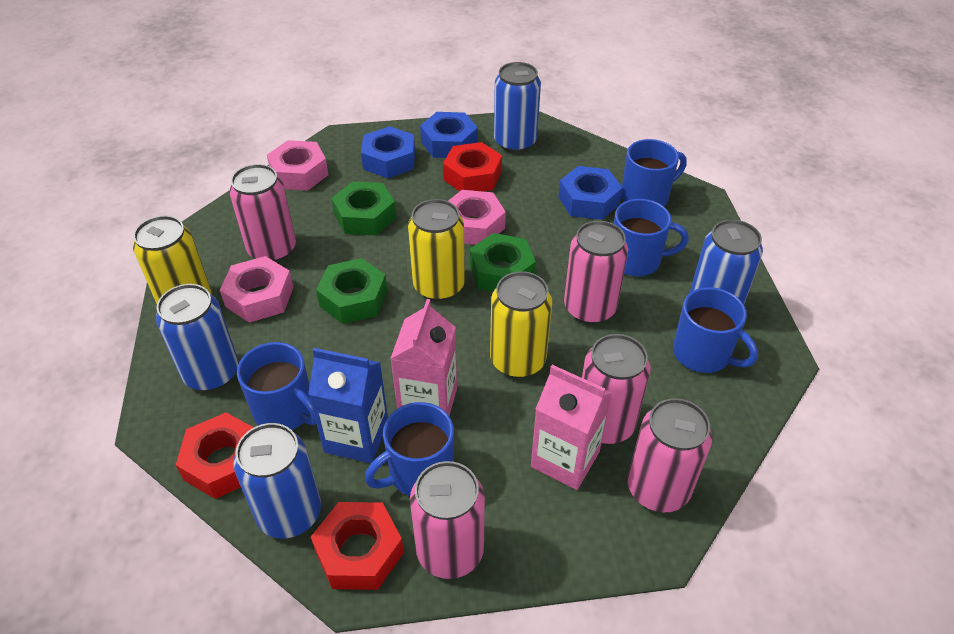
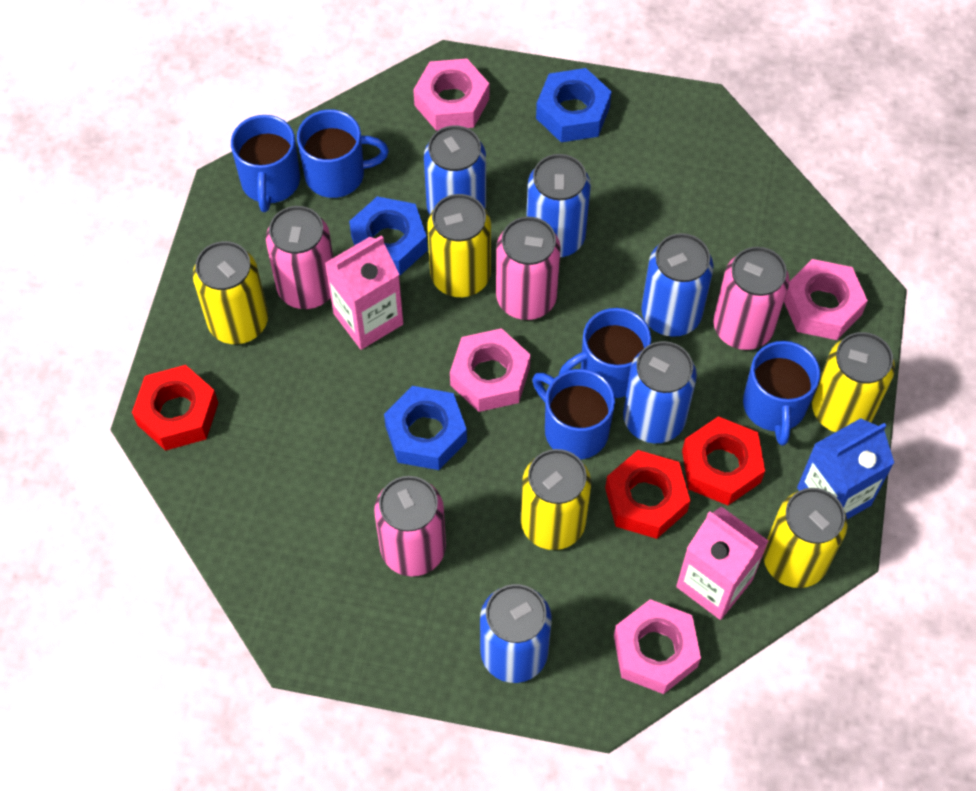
blue can: [156,284,239,391] [233,423,321,538] [494,62,541,153] [690,220,763,304] = 4 -> [424,125,486,215] [480,584,552,683] [526,154,591,257] [623,341,697,443] [641,233,714,337] = 5
green nut: [316,258,387,324] [332,181,396,236] [470,233,536,292] = 3 -> none = 0
pink can: [229,164,296,262] [410,461,485,579] [564,221,628,324] [582,334,650,444] [627,398,712,512] = 5 -> [266,206,333,309] [374,476,446,576] [496,217,561,320] [713,247,789,350] = 4
pink nut: [220,256,294,323] [267,140,329,190] [448,190,506,245] = 3 -> [413,58,489,131] [450,328,531,412] [614,599,701,694] [784,259,868,340] = 4
yellow can: [133,215,211,304] [408,199,465,301] [490,271,552,378] = 3 -> [193,241,268,344] [427,194,491,297] [521,449,591,550] [763,488,847,588] [812,332,895,432] = 5

